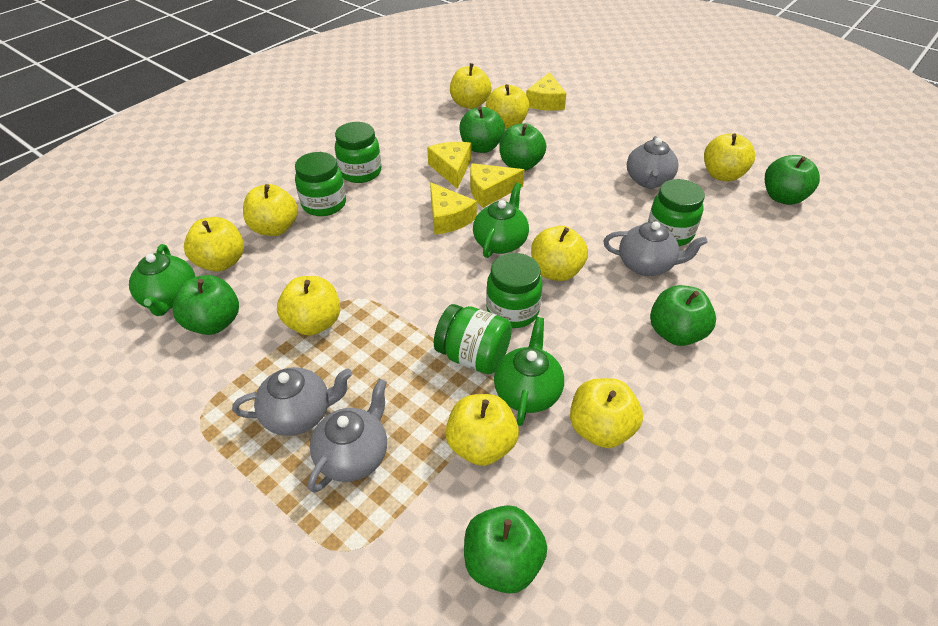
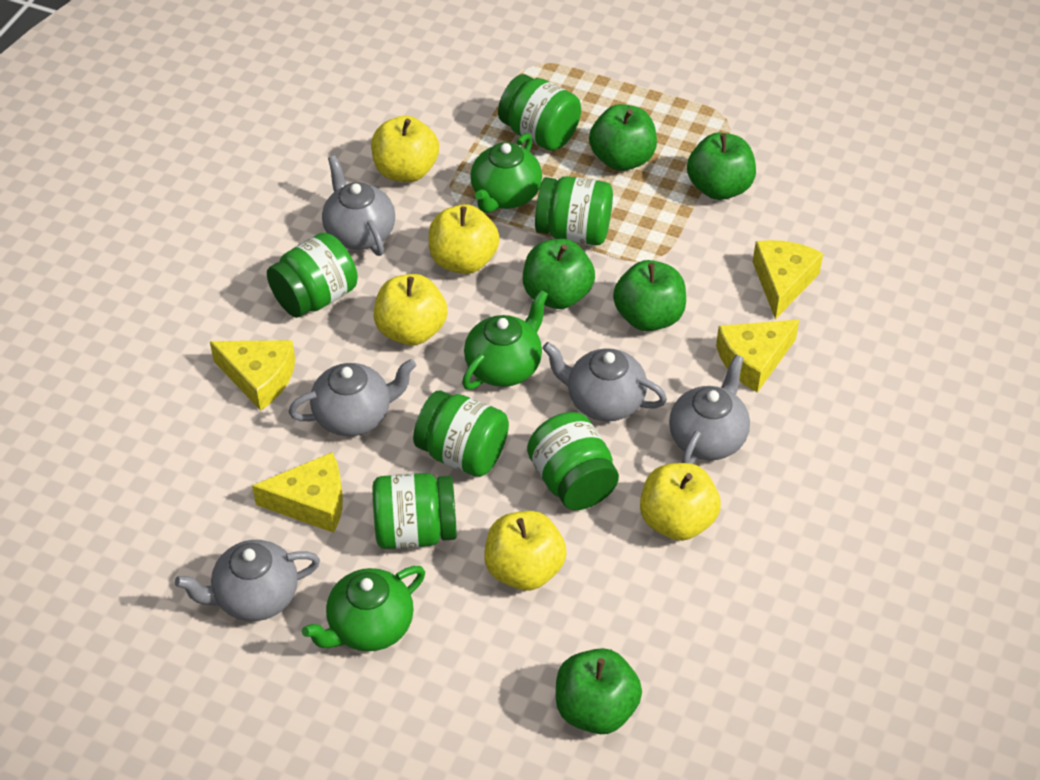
green apple: [173,275,239,335] [459,107,505,153] [464,505,547,594] [500,123,547,171] [650,285,716,346] [765,155,820,205] = 6 -> [523,239,595,309] [556,648,642,734] [589,104,657,171] [613,260,686,331] [687,133,756,200] = 5
green jar: [295,152,346,216] [335,122,381,183] [434,304,512,374] [486,253,543,328] [648,179,705,246] = 5 -> [267,233,358,318] [372,473,457,549] [413,391,509,477] [498,74,581,151] [527,412,619,510] [535,176,613,245] = 6
grey teapot: [232,367,352,436] [308,379,387,493] [603,221,708,276] [627,136,679,189] = 4 -> [175,540,320,621] [289,359,416,436] [322,156,395,256] [542,342,667,421] [669,354,750,464] = 5
yellow apple: [184,217,244,272] [243,184,298,236] [277,276,340,335] [445,394,519,466] [450,63,492,109] [486,84,529,129] [531,226,588,281] [570,378,643,448] [704,133,755,182] = 9 -> [371,116,439,182] [374,274,447,345] [429,204,500,274] [484,511,566,590] [640,463,721,541] = 5

